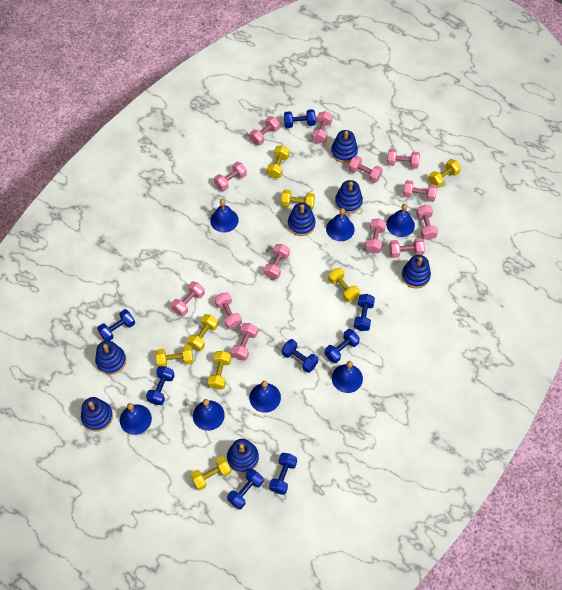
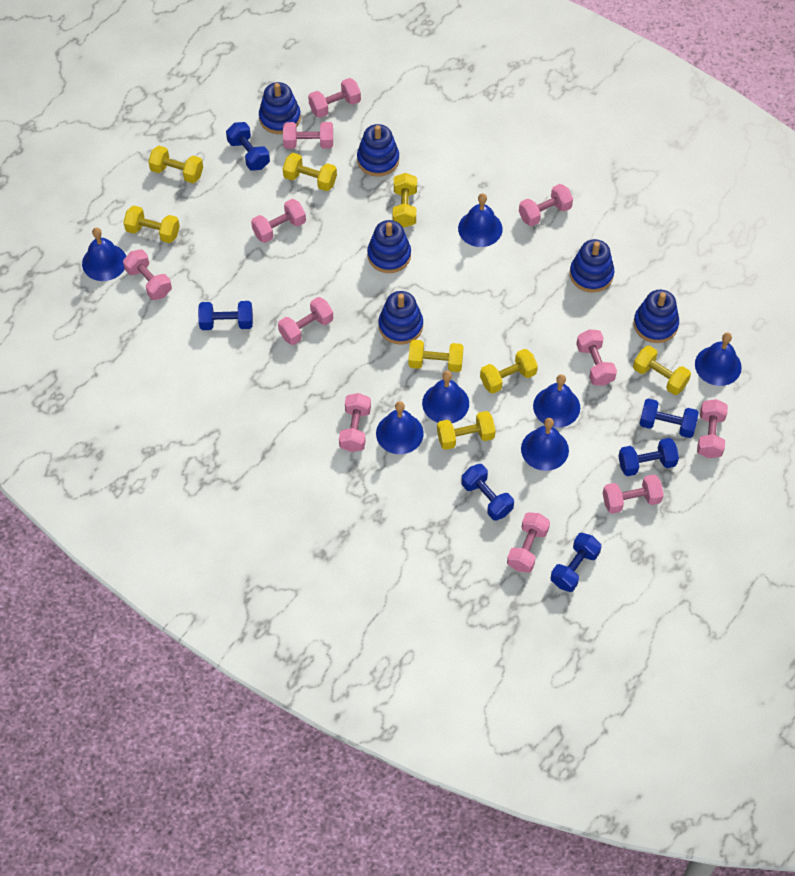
blue dumbbell: [97,309,135,341] [146,366,175,405] [227,469,264,510] [269,453,297,495] [282,339,318,373] [284,109,316,128] [325,329,360,363] [354,294,375,331] = 8 -> [198,301,253,330] [226,122,270,171] [461,464,514,521] [551,533,602,592] [618,438,679,476] [640,399,699,438] = 6
blue stacking toy: [81,397,113,432] [95,340,126,375] [227,439,259,473] [288,203,316,236] [331,130,358,163] [335,180,363,213] [402,255,431,289] = 7 -> [259,82,301,134] [357,124,399,177] [367,220,411,273] [378,291,423,345] [570,239,614,293] [633,290,679,343] = 6
pink dumbbell: [171,281,205,316] [214,162,247,191] [215,292,242,329] [231,323,258,360] [250,116,280,145] [264,244,290,279] [312,111,333,144] [348,156,383,183] [365,218,386,254] [387,149,420,169] [389,238,425,258] [403,180,437,202] [416,205,438,240] = 13 -> [123,249,172,300] [251,199,306,243] [278,297,333,345] [283,122,333,149] [308,78,361,118] [339,393,371,452] [507,512,550,573] [519,184,573,226] [576,329,617,386] [603,474,664,514] [697,399,728,458] = 11

